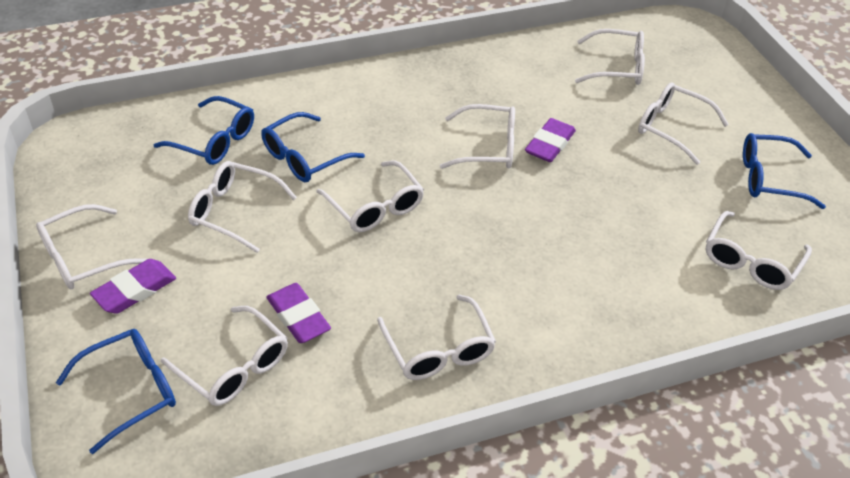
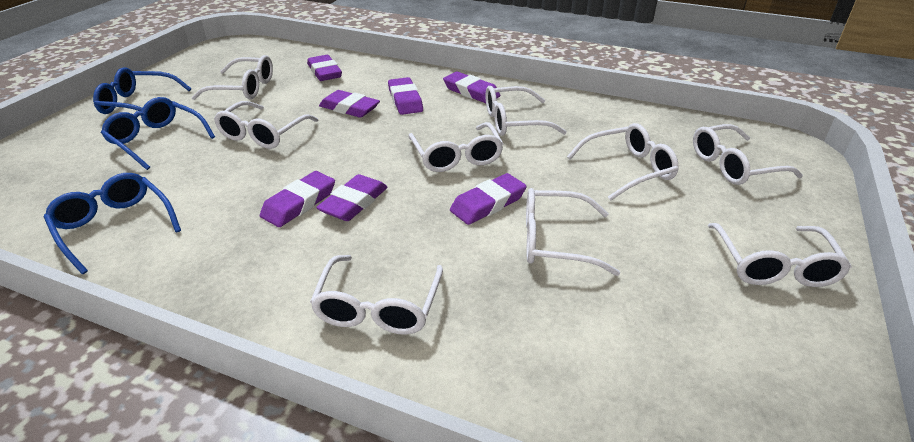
blue glasses: [56,329,176,454] [154,96,254,165] [261,112,365,182] [743,133,826,209] = 4 -> [44,173,181,274] [93,67,191,114] [101,97,215,170] = 3
purple eraser: [90,259,176,314] [266,283,331,343] [525,118,576,162] = 3 -> [260,171,335,227] [307,55,342,81] [316,174,388,221] [319,90,380,118] [388,77,423,115] [443,71,501,103] [450,173,527,225] = 7

